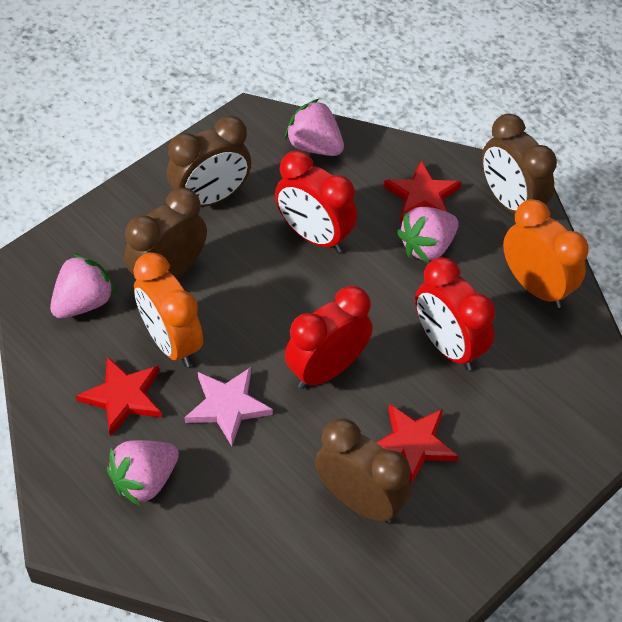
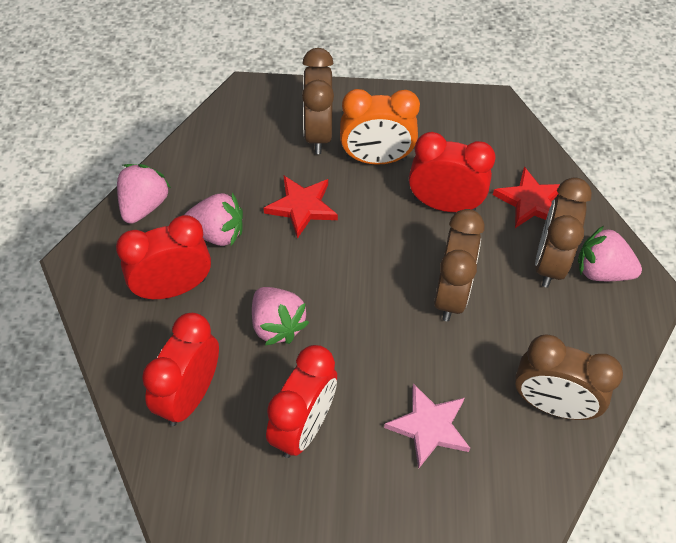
orange clock: [133,253,203,367] [503,199,589,308] = 2 -> [340,89,420,165] = 1
red clock: [275,151,357,252] [285,286,373,389] [415,257,495,370] = 3 -> [116,215,211,300] [142,313,219,426] [266,345,337,458] [409,132,495,212] = 4
red star: [76,356,162,436] [376,403,458,484] [383,160,461,222] = 3 -> [264,176,338,239] [493,167,560,228] = 2

